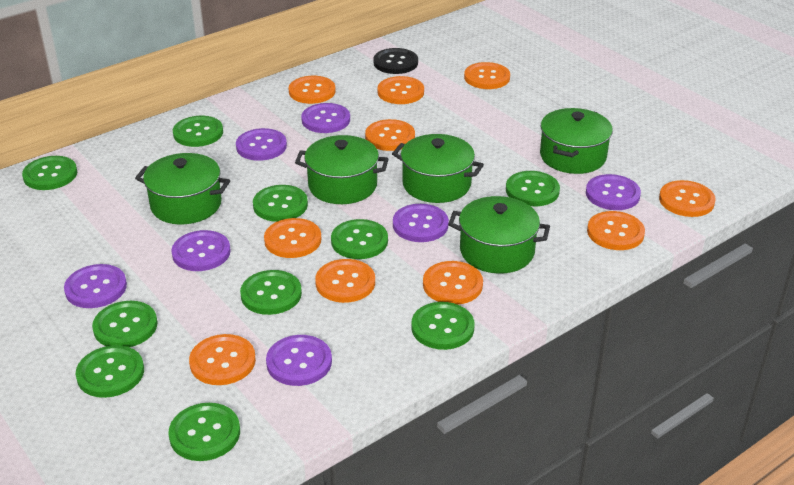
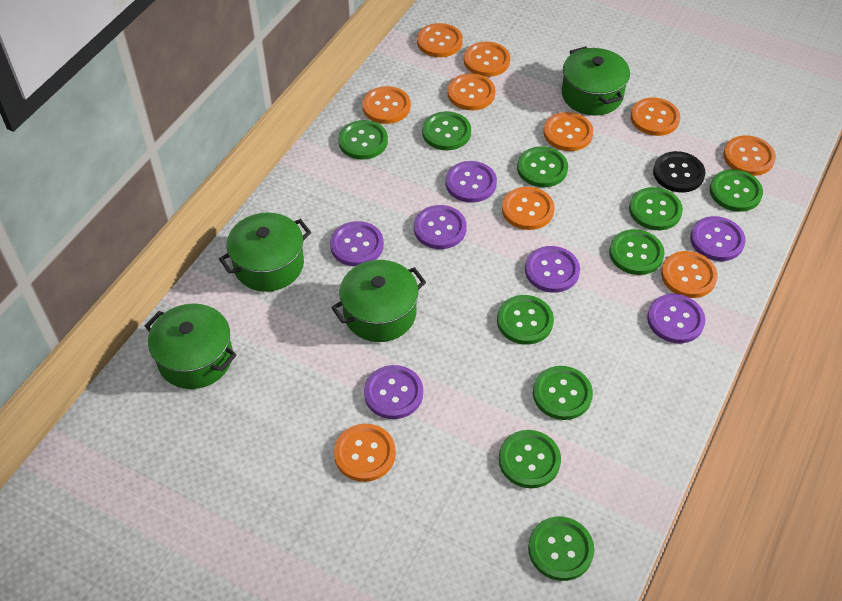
green pot: [135,153,230,224] [295,135,389,204] [392,134,484,203] [448,196,550,274] [540,108,613,174] = 5 -> [145,304,237,389] [219,212,311,292] [331,260,426,342] [562,46,630,116] = 4

